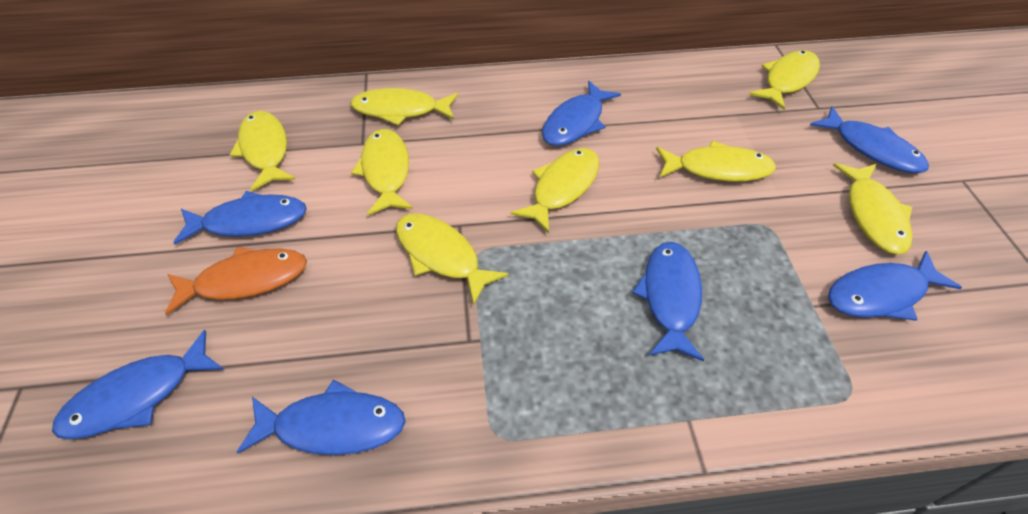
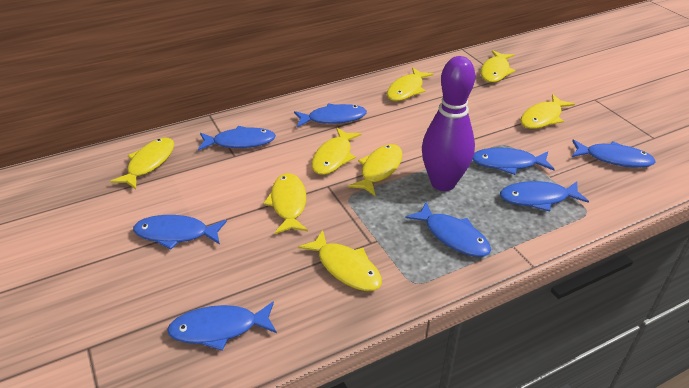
blue fish: [52,330,224,440] [173,191,307,245] [237,379,406,455] [542,81,621,146] [632,242,704,361] [810,106,929,173] [828,251,962,321] = 7 -> [133,215,227,250] [167,301,277,351] [198,126,276,151] [294,103,367,127] [405,202,491,257] [473,148,555,175] [500,181,589,212] [572,139,656,168] = 8
orange fish: [165,247,307,315] = 1 -> none = 0
purple bowling pin: none = 0 -> [422,56,475,191] = 1

